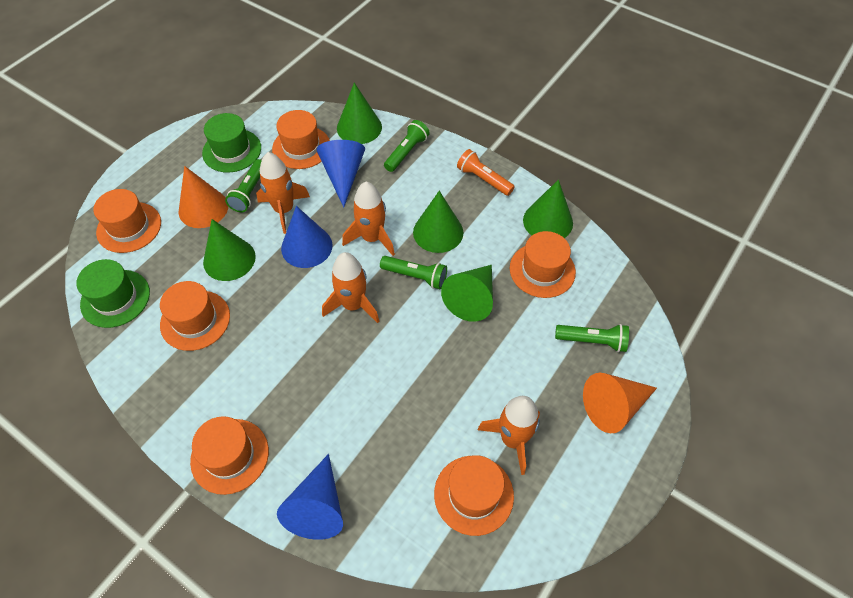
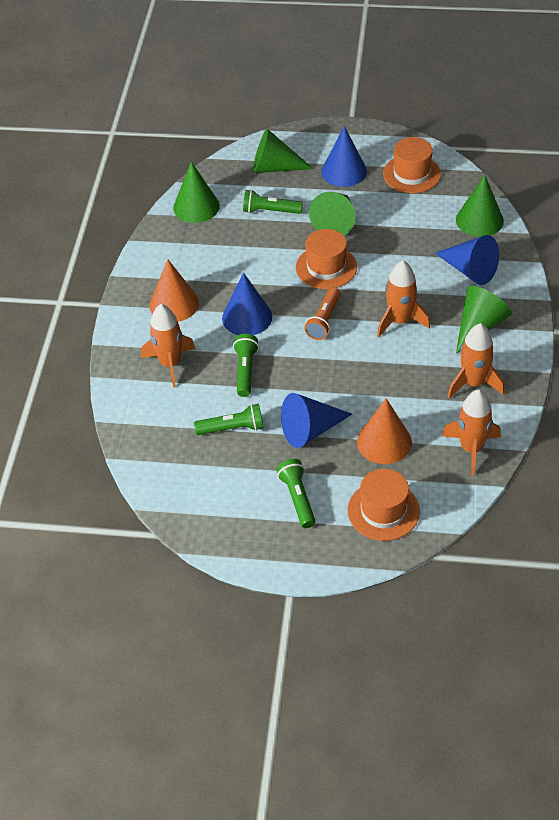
blue cone: [277,454,343,540] [281,206,333,268] [317,140,365,207] = 3 -> [222,272,272,335] [281,393,352,448] [321,126,367,187] [435,235,499,285] = 4
green hat: [76,259,150,328] [202,113,261,173] = 2 -> none = 0
orange hat: [93,189,161,253] [160,281,230,351] [190,416,269,495] [272,110,330,169] [434,455,514,536] [510,231,576,298] = 6 -> [296,229,357,289] [347,469,420,541] [383,137,441,193] = 3

